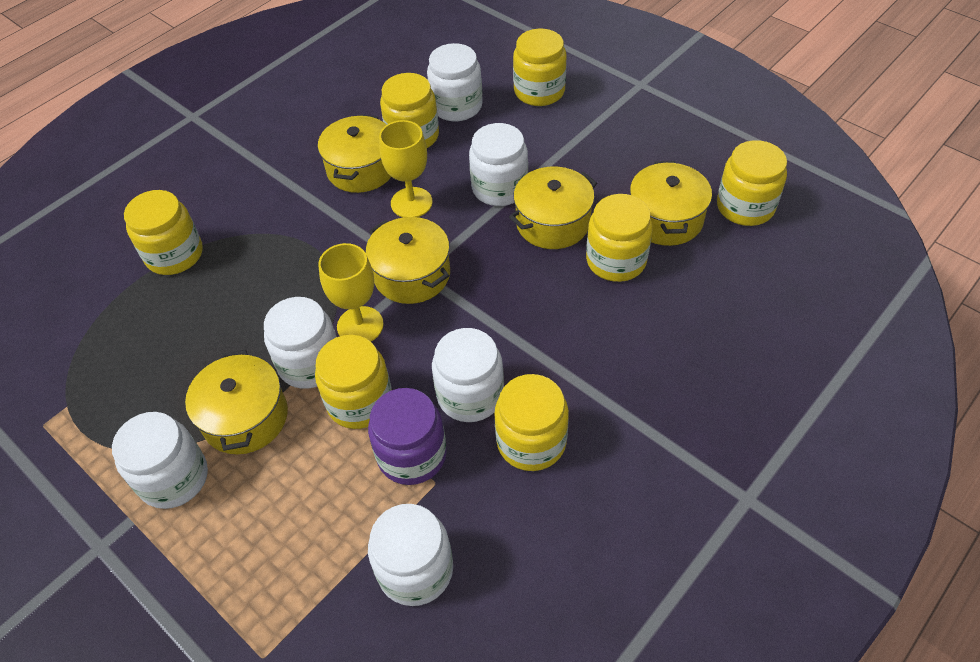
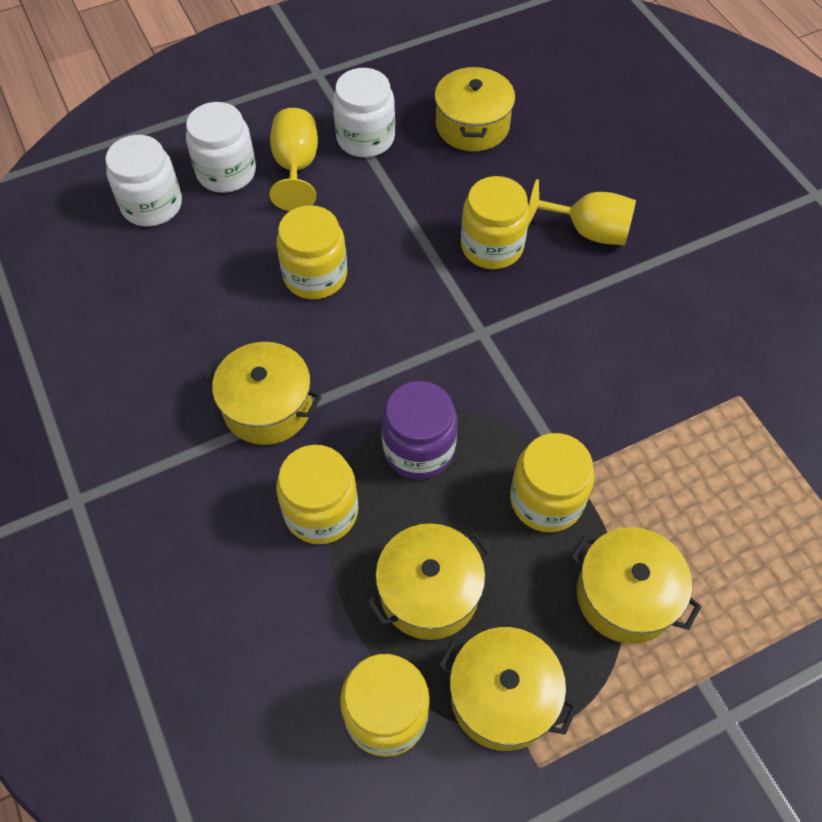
white jar: [112,412,208,509] [264,297,337,389] [368,504,453,606] [427,43,483,122] [432,328,504,422] [469,123,528,206] = 6 -> [106,135,182,227] [186,102,256,193] [333,68,395,157] = 3
yellow jar: [124,190,203,275] [315,335,392,429] [380,73,439,148] [494,374,569,471] [513,29,567,106] [586,194,653,282] [717,140,787,226] = 7 -> [276,205,347,299] [276,445,358,544] [340,654,430,757] [461,176,530,269] [510,433,594,532] = 5

